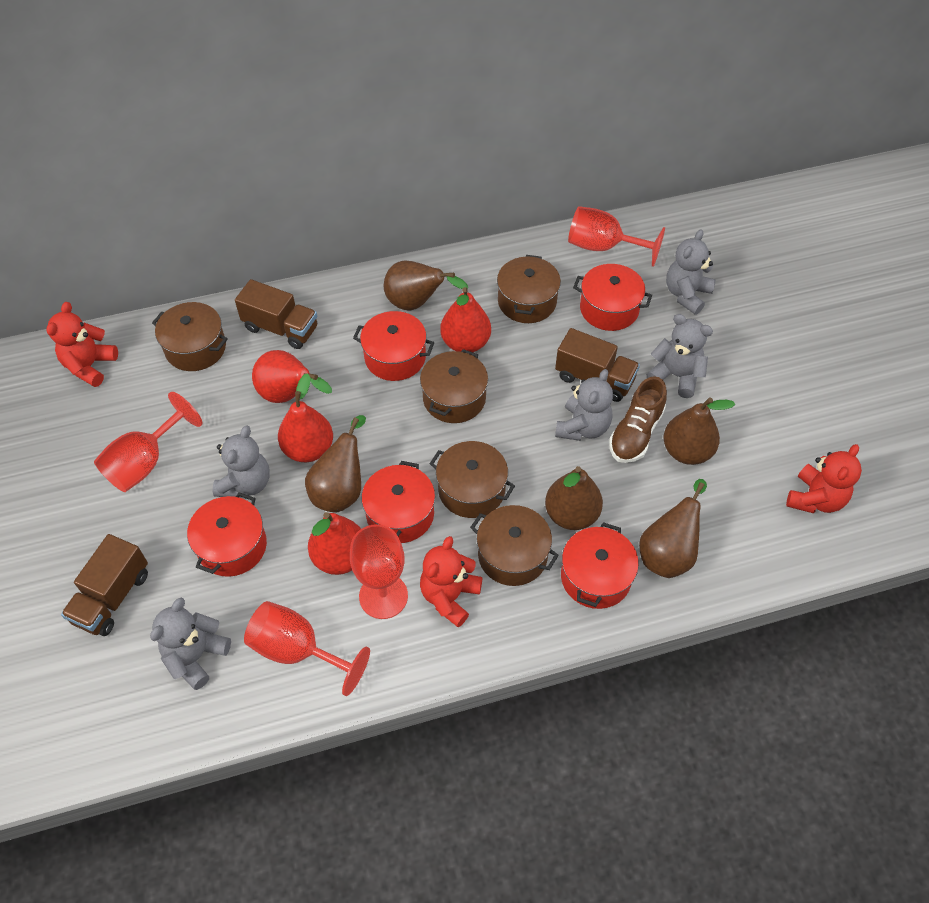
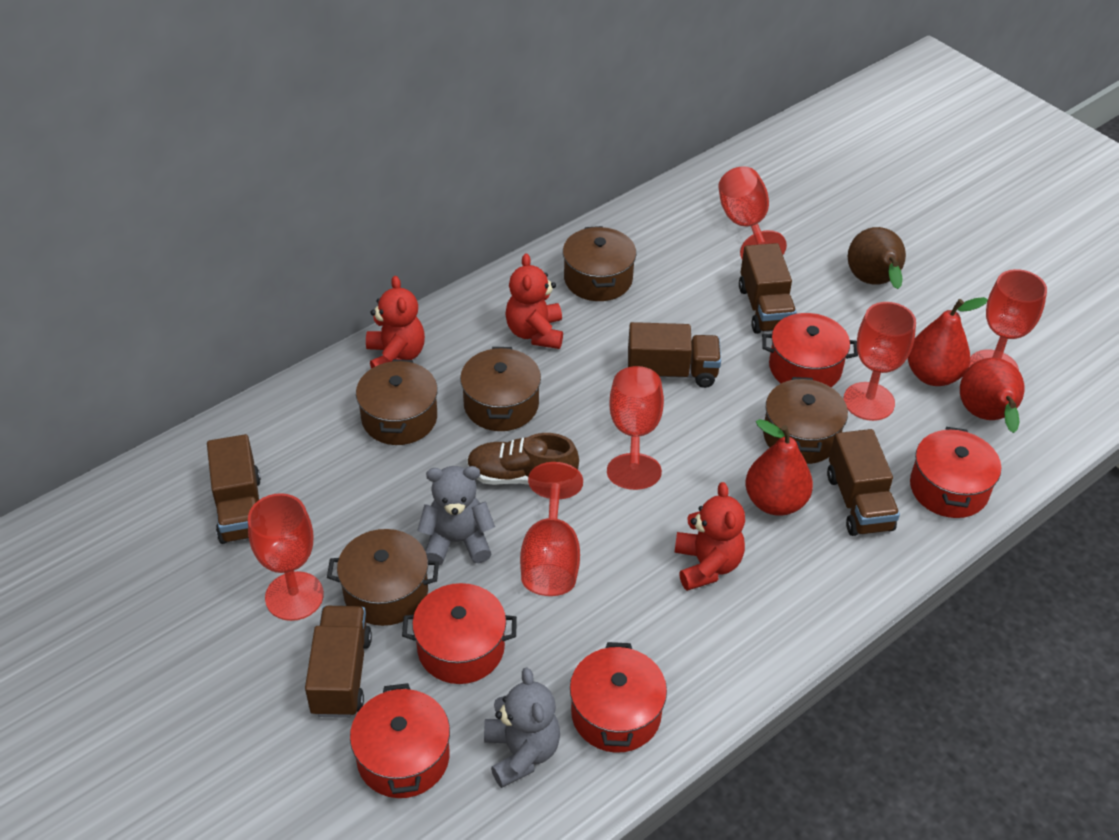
brown pear: [305,415,366,512] [384,260,468,311] [545,466,603,530] [639,479,707,578] [663,398,735,465] = 5 -> [848,227,906,289] = 1
brown truck: [61,534,148,636] [235,279,317,349] [555,328,640,402] = 3 -> [207,434,261,544] [305,606,372,718] [628,322,721,388] [739,243,797,334] [827,429,900,536] = 5
grey teddy bear: [150,598,231,690] [213,425,270,498] [555,369,613,441] [646,314,713,398] [666,230,716,315] = 5 -> [417,466,495,565] [484,667,560,788] = 2
red goblet: [94,392,203,492] [244,601,370,696] [350,524,408,619] [568,206,665,267] = 4 -> [248,493,324,621] [520,462,583,596] [607,366,664,490] [718,166,787,259] [844,302,916,421] [969,269,1047,370] = 6
red pear: [252,350,332,403] [278,373,333,462] [308,512,361,575] [440,287,491,352] = 4 -> [745,419,813,516] [908,297,988,386] [960,358,1024,433] = 3

